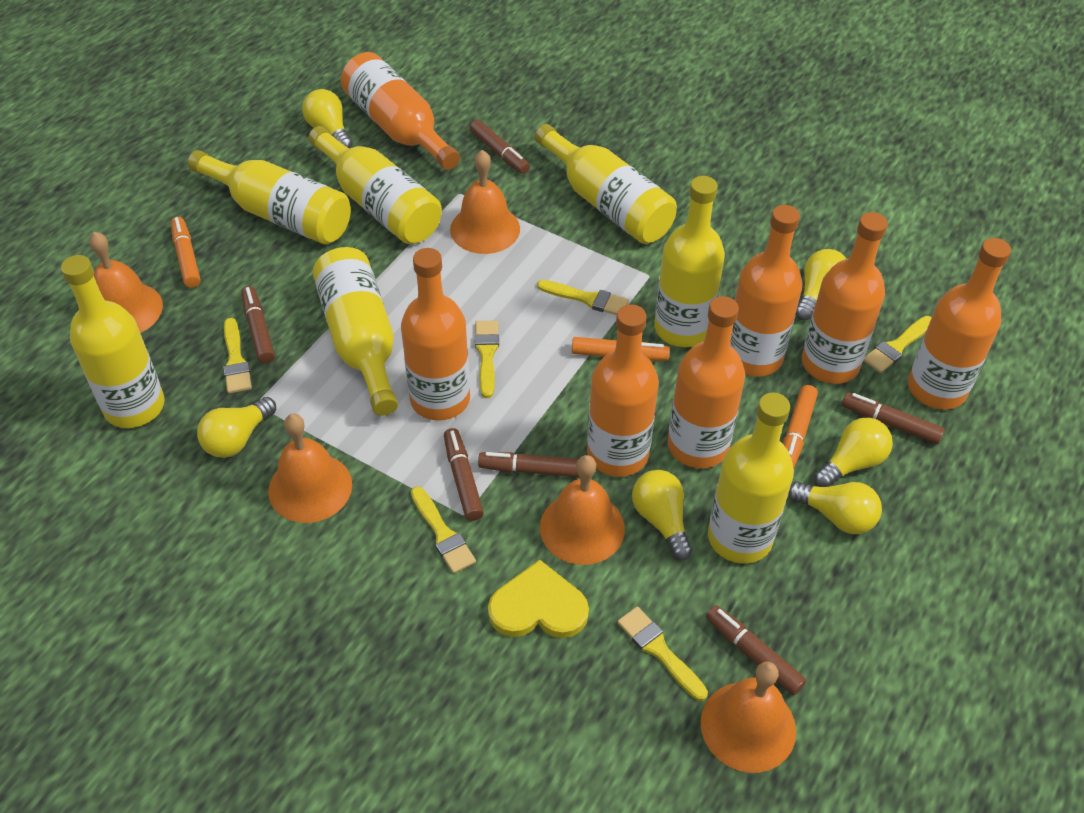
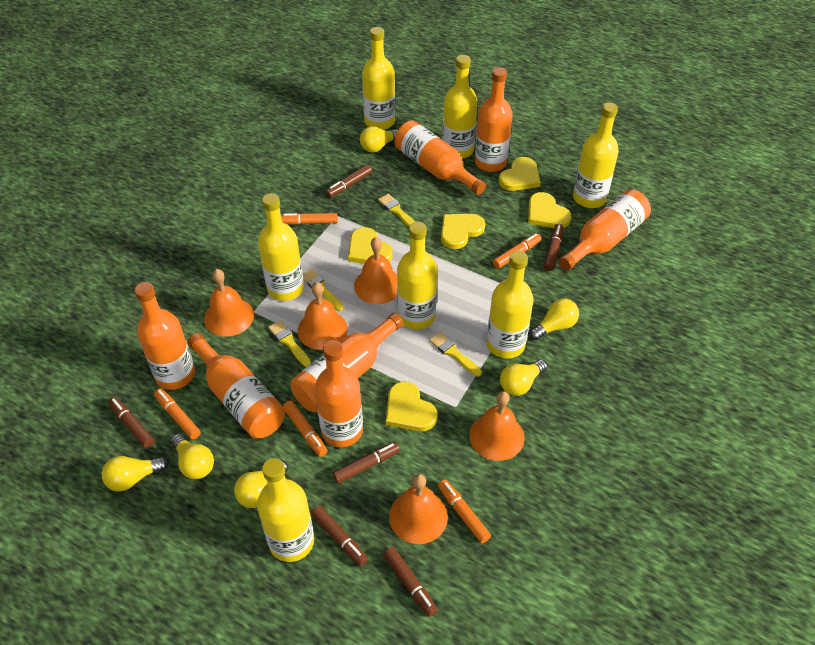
orange marker: [171,217,201,288] [572,337,670,361] [783,385,818,468] = 3 -> [154,388,201,440] [281,213,338,225] [283,401,328,457] [438,480,491,543] [493,233,541,269] = 5
yellow brush: [223,318,252,394] [411,486,476,574] [475,321,499,398] [537,280,629,315] [617,606,708,701] [864,316,932,373] = 6 -> [268,320,311,367] [303,269,344,311] [378,194,415,227] [429,332,482,377] = 4
yellow heart: [488,560,589,638] = 1 -> [348,227,393,264] [386,381,437,431] [441,214,485,249] [498,157,541,191] [528,192,571,228] = 5

